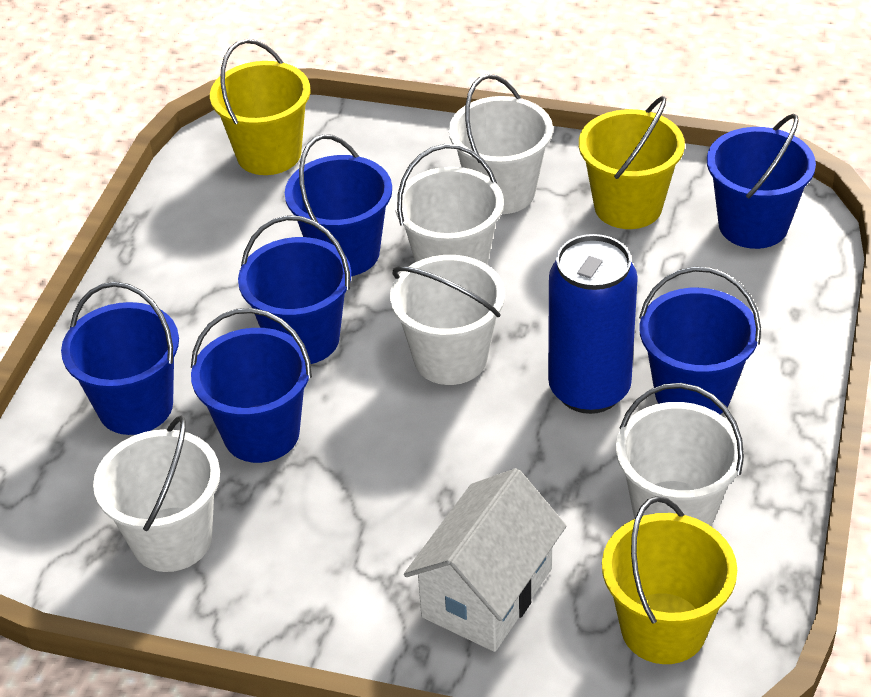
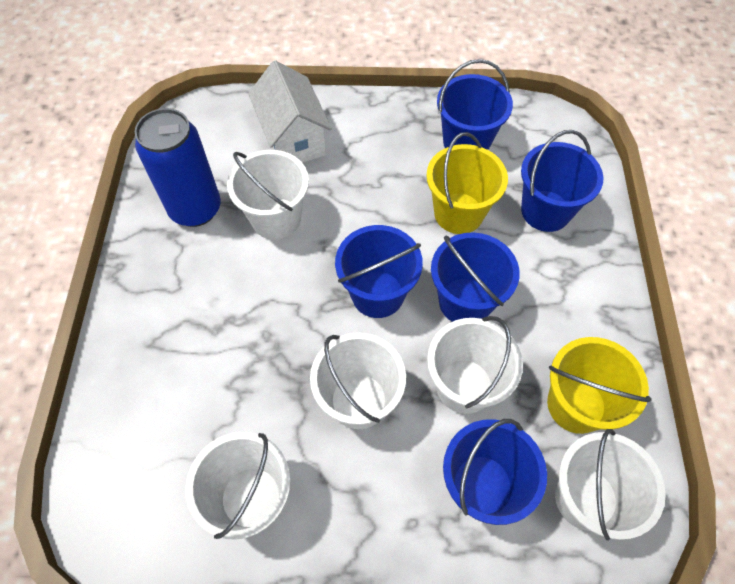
blue bucket: [61,282,179,435] [191,308,312,463] [238,215,351,364] [285,134,392,276] [639,266,761,414] [707,114,816,249] = 6 -> [335,225,423,318] [431,232,520,322] [437,59,513,150] [443,419,547,525] [521,130,603,232] = 5
yellow bucket: [210,39,311,175] [579,96,685,229] [602,496,737,664] = 3 -> [426,132,508,234] [547,337,652,434] = 2

